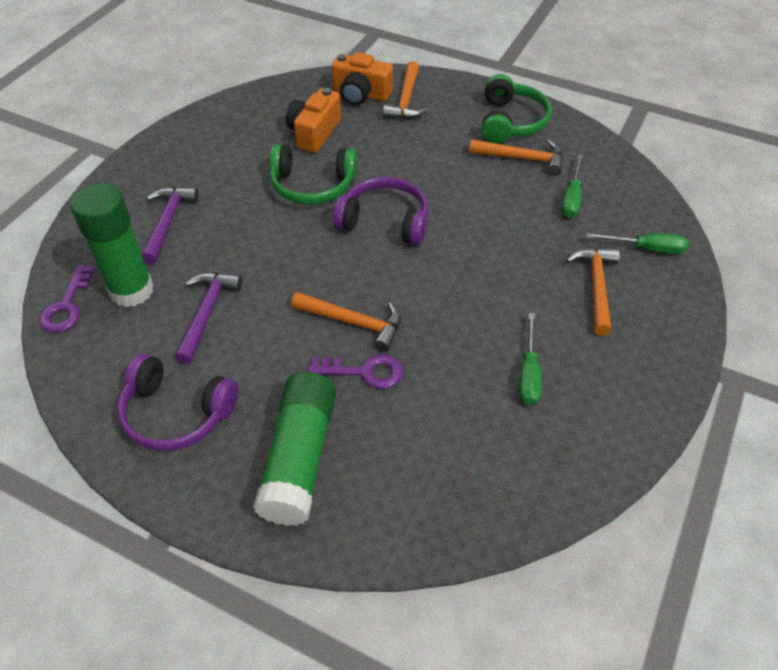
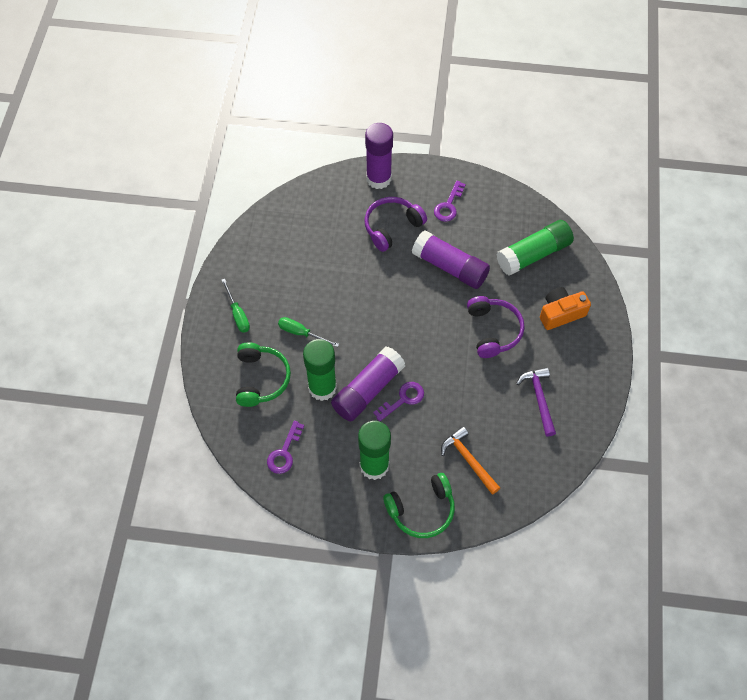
green glue stick: [71,183,154,307] [253,372,336,526] = 2 -> [303,339,337,401] [358,421,391,480] [497,220,574,276] = 3
green screwdriver: [519,313,542,405] [562,154,583,218] [586,233,688,254] = 3 -> [222,279,250,333] [278,317,339,347] = 2
orange camera: [286,88,341,153] [332,52,393,105] = 2 -> [540,287,591,330] = 1
orange hammer: [291,292,401,352] [383,61,428,119] [469,139,563,176] [566,247,620,336] = 4 -> [441,426,500,495] = 1
purple glue stick: none = 0 -> [331,346,405,422] [365,123,393,189] [412,230,490,289] = 3
purple hammer: [142,187,199,264] [175,272,242,364] = 2 -> [516,367,556,437] = 1
purple key: [40,265,95,332] [308,354,403,389] = 2 -> [267,421,304,474] [373,382,424,421] [434,180,466,222] = 3

